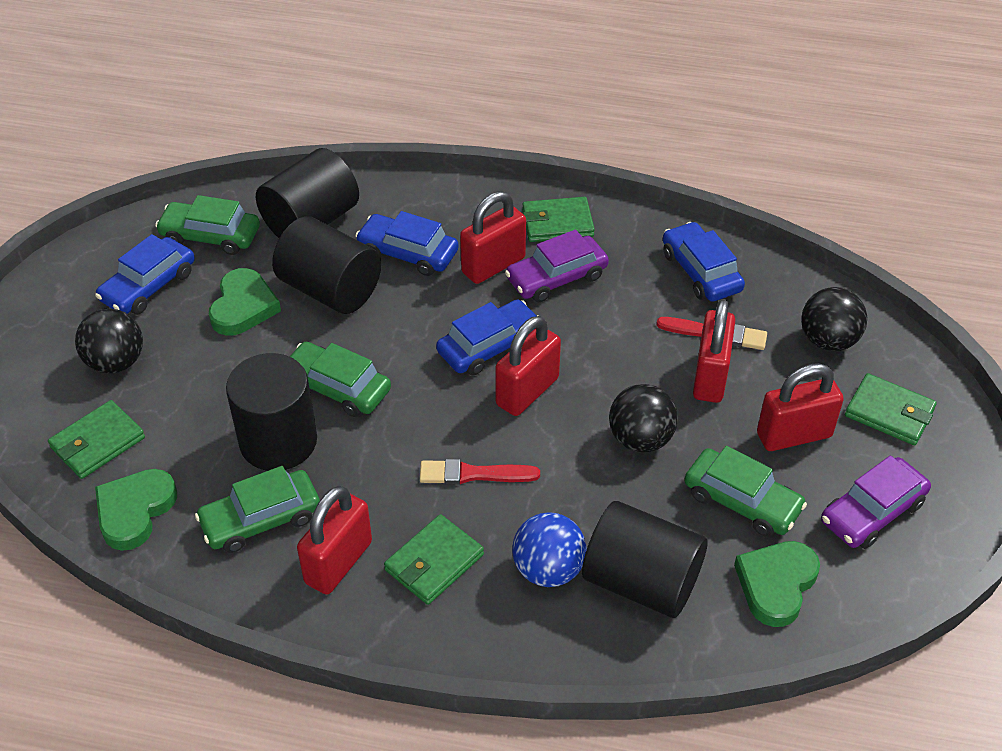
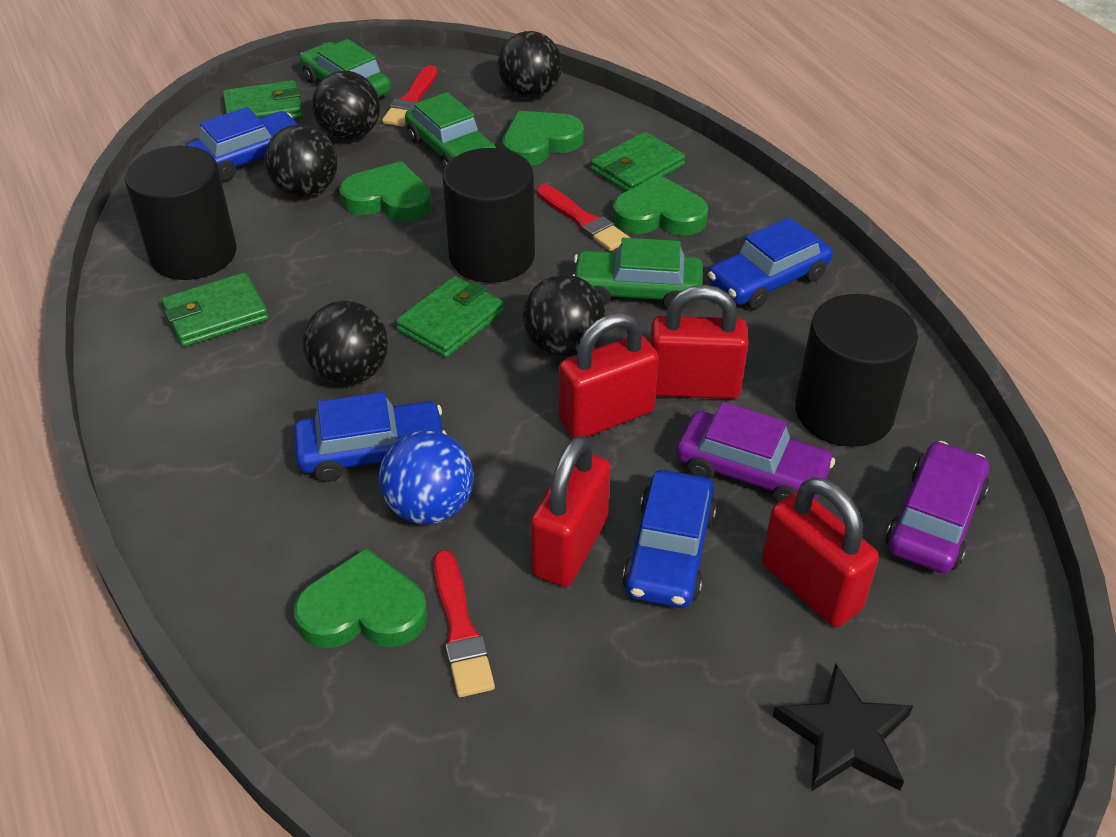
black ball: [75,308,143,373] [609,384,678,452] [801,287,867,351] = 3 -> [265,124,337,197] [303,301,388,385] [312,71,380,140] [498,31,562,98] [523,275,605,357] = 5
black cylinder: [226,353,317,471] [256,148,359,238] [272,216,381,314] [582,501,708,618] = 4 -> [125,146,236,280] [442,148,535,283] [795,294,918,447] = 3
black star: none = 0 -> [772,663,913,792] = 1
green car: [155,195,260,255] [195,466,320,553] [290,342,391,417] [685,446,807,537] = 4 -> [300,39,391,97] [405,92,496,169] [573,238,703,309] = 3
green heart: [95,469,177,551] [209,268,281,336] [734,541,820,627] = 3 -> [294,548,428,648] [339,161,432,222] [503,111,584,166] [612,176,708,236] = 4
red brush: [420,459,540,484] [656,317,767,350] = 2 -> [382,65,437,127] [433,550,495,697] [537,184,630,251] = 3
red padlock: [297,486,372,595] [460,191,526,284] [495,316,561,416] [693,299,735,403] [757,363,844,451] = 5 -> [530,435,610,587] [559,312,659,438] [650,285,749,399] [762,477,879,627] = 4

